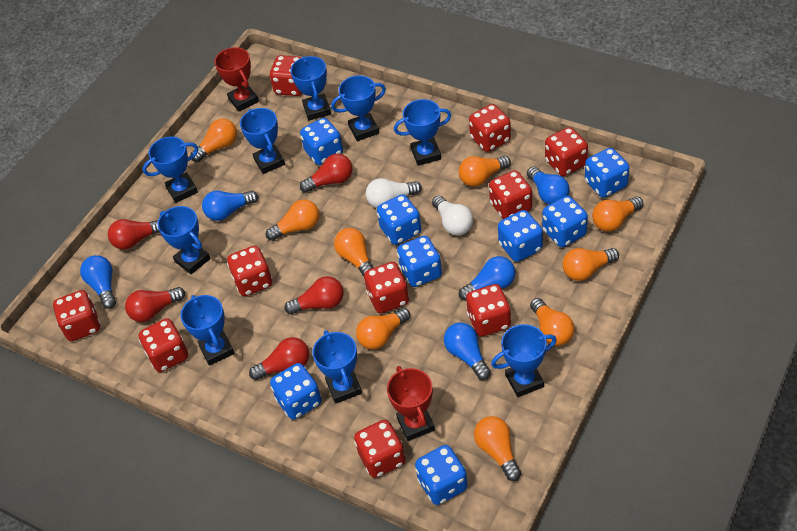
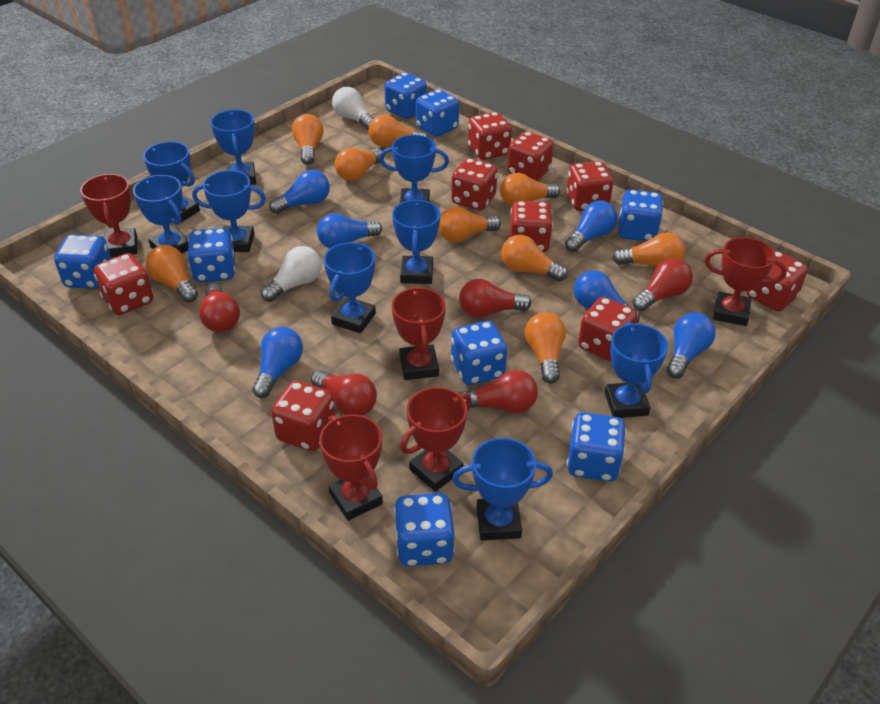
blue light bulb: [80,255,116,309] [202,191,258,221] [444,323,491,380] [459,256,515,301] [527,167,569,205] = 5 -> [252,327,303,398] [269,170,330,214] [317,213,382,249] [565,201,618,252] [574,270,640,323] [667,312,716,378] = 6
red dice: [53,290,100,341] [139,318,188,372] [227,246,272,296] [270,55,302,96] [354,420,405,478] [364,262,409,313] [466,284,511,336] [469,104,511,152] [489,170,532,219] [545,127,588,176] = 10 -> [94,253,153,315] [271,381,336,451] [451,158,498,210] [468,112,512,160] [507,132,554,181] [510,201,553,252] [566,161,614,211] [578,297,638,361] [746,251,808,312] = 9
red trophy: [214,47,259,112] [387,366,435,441] = 2 -> [80,174,137,257] [319,414,383,521] [392,287,446,380] [400,387,472,492] [705,237,787,326] = 5

